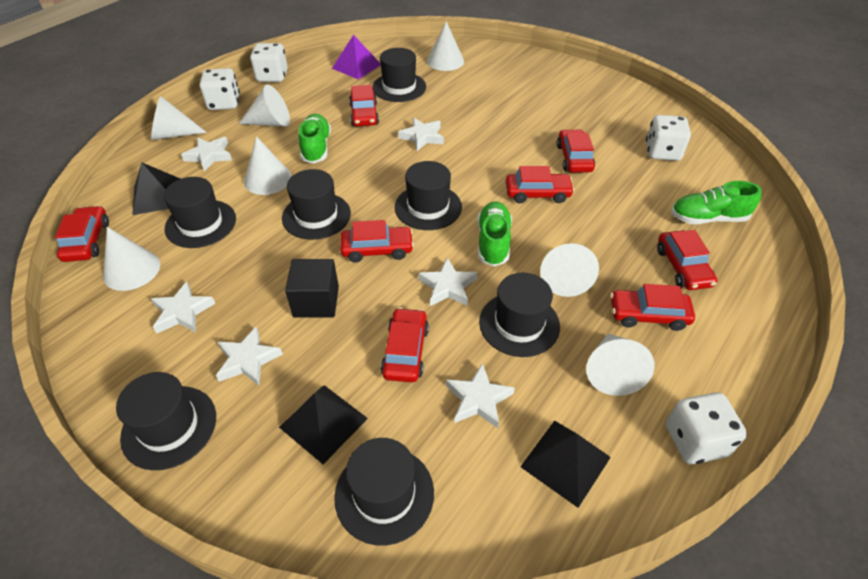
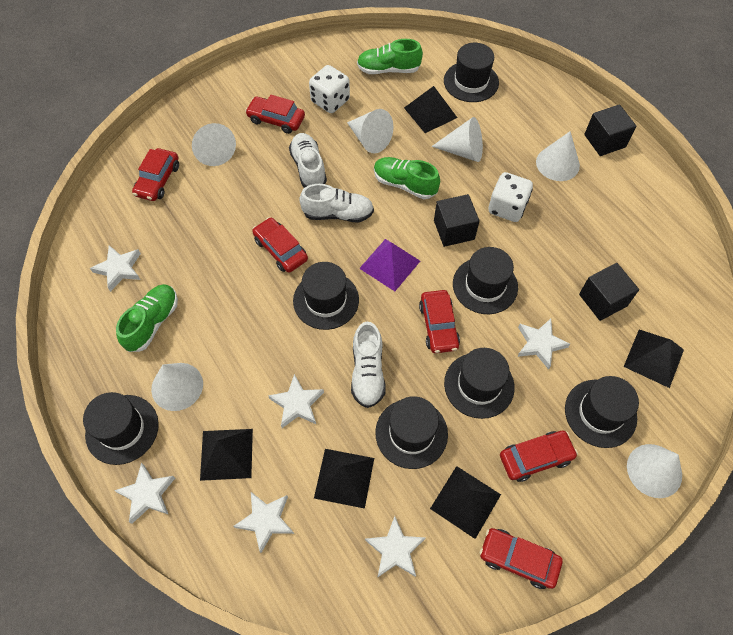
black cube: [285,259,339,318] = 1 -> [434,194,480,247] [579,263,639,321] [584,104,636,156] = 3
black pyramid: [132,163,180,215] [279,385,368,464] [520,420,611,508] = 3 -> [200,429,253,481] [314,449,374,509] [404,86,457,133] [430,466,501,539] [624,330,684,388] = 5
red car: [55,206,109,262] [340,220,414,263] [349,85,379,126] [381,308,429,382] [506,166,574,203] [557,129,595,173] [610,284,695,331] [657,230,717,290] = 8 -> [132,148,179,201] [245,95,305,134] [252,217,308,273] [419,290,460,353] [479,528,563,589] [500,431,578,482] = 6
white cone: [103,227,160,291] [151,96,207,140] [239,84,290,127] [244,136,292,195] [427,21,464,71] [540,243,599,297] [586,334,655,396] = 7 -> [151,363,203,411] [192,123,236,166] [347,109,393,153] [431,117,483,162] [536,131,580,181] [627,444,682,498] = 6
white dice: [200,68,240,110] [250,43,288,82] [646,115,691,161] [666,392,747,465] = 4 -> [309,65,350,113] [488,172,533,222] = 2
white shoe: none = 0 -> [289,133,327,188] [299,184,374,222] [351,322,386,408] = 3

